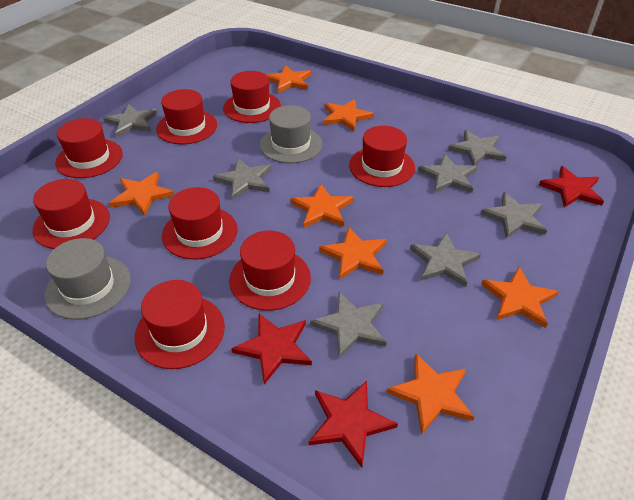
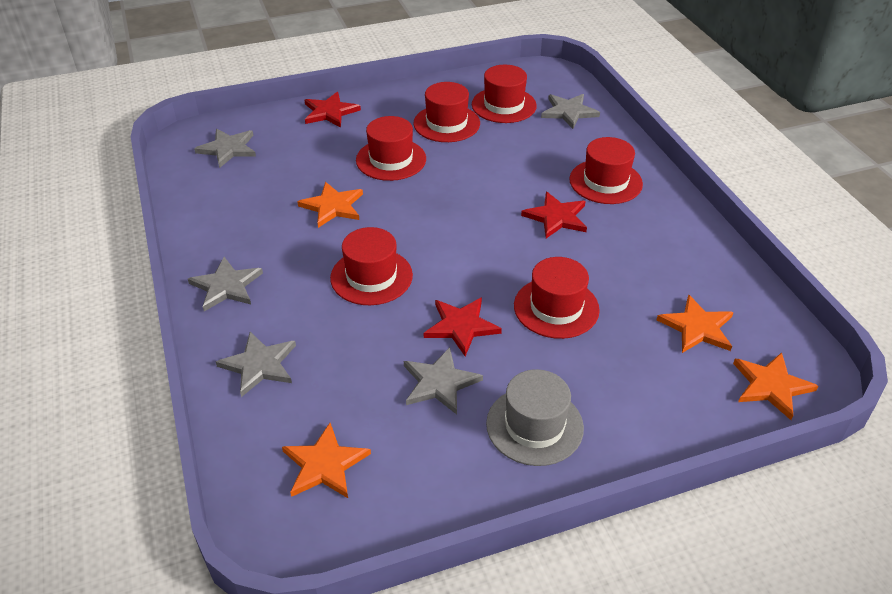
grey hat: [44,238,131,320] [260,105,322,163] = 2 -> [486,369,584,466] = 1
grey star: [103,104,158,137] [213,159,272,200] [310,292,387,358] [410,233,481,287] [418,154,477,193] [448,130,506,165] [480,192,547,239] = 7 -> [188,257,263,311] [194,129,256,168] [216,332,296,397] [404,347,483,415] [541,94,600,129] = 5
orange star: [109,172,174,216] [267,65,311,93] [291,184,353,228] [319,226,387,279] [323,99,374,131] [387,353,474,435] [481,267,559,328] = 7 -> [282,423,371,498] [297,182,363,228] [657,294,734,353] [733,352,818,420] = 4
red hat: [32,179,110,249] [55,118,123,178] [135,280,225,369] [156,89,217,144] [162,187,238,259] [223,71,281,123] [229,231,311,311] [349,126,415,187] = 8 -> [330,227,413,305] [356,116,426,181] [413,82,480,142] [472,65,537,123] [514,257,600,339] [569,137,643,204] = 6

